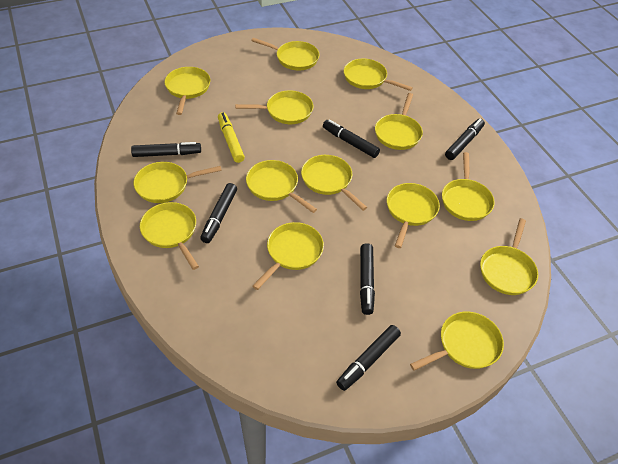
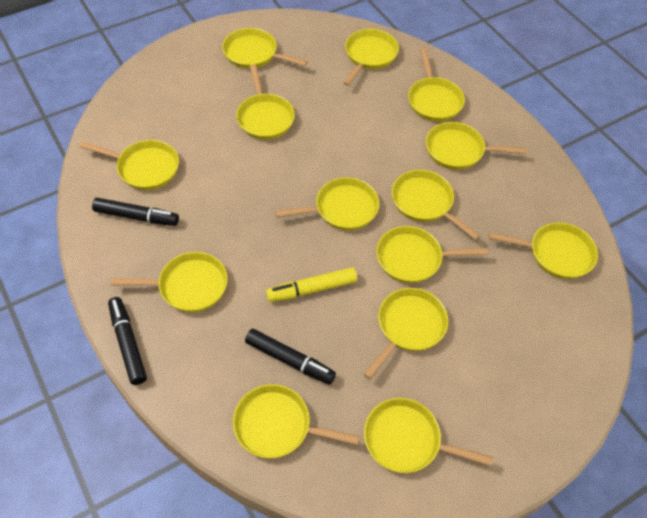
black marker: [131,142,201,157] [200,183,237,243] [323,119,380,158] [336,325,401,391] [360,243,375,315] [445,118,485,160] = 6 -> [92,198,179,226] [108,297,147,385] [245,329,336,385] = 3

